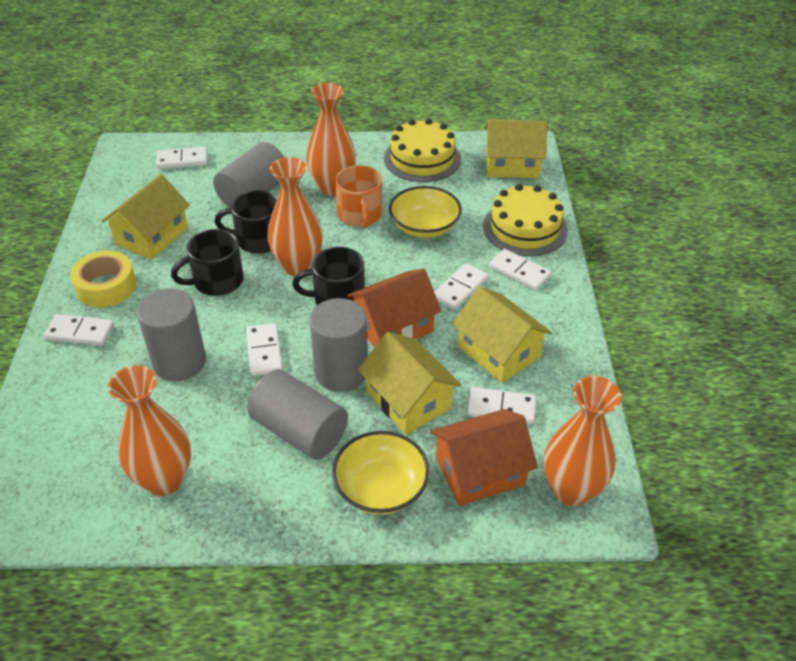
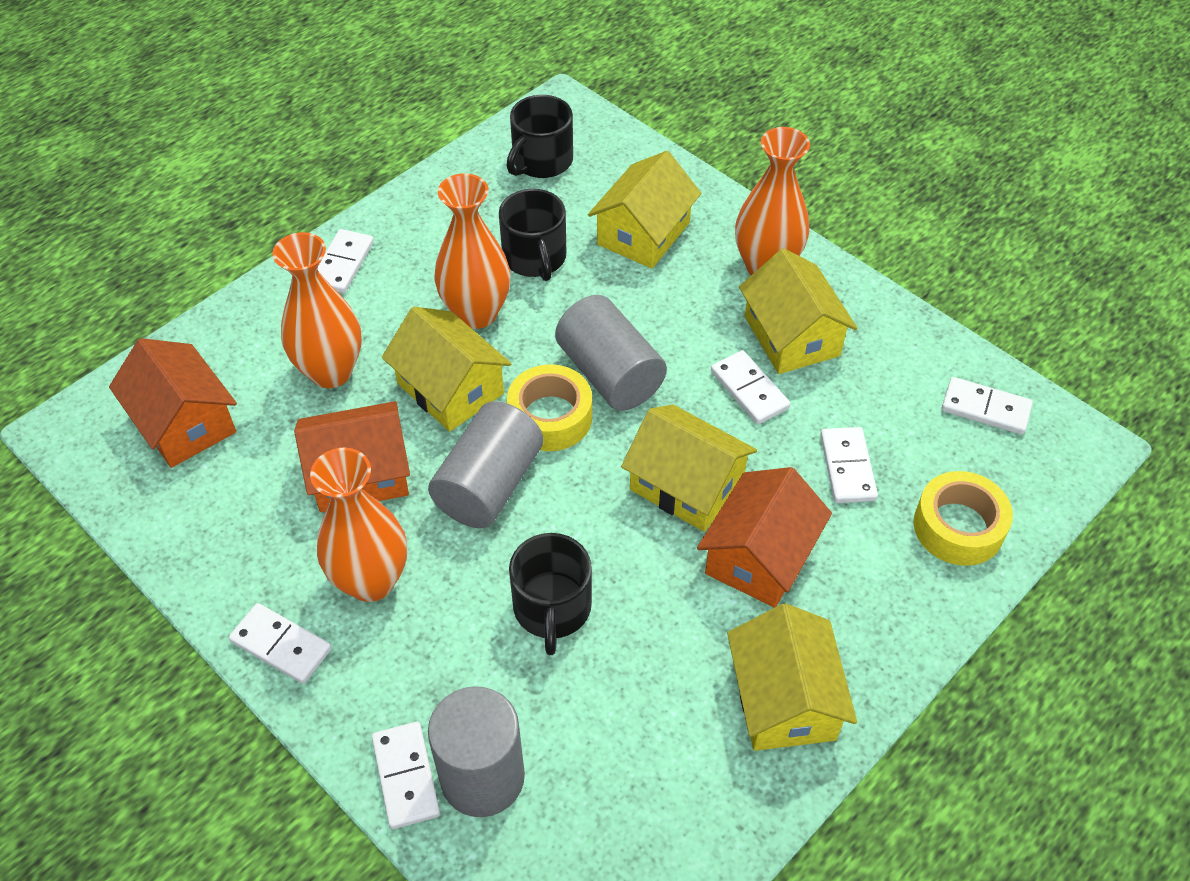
grey cylinder: [137,288,206,381] [213,142,285,208] [247,369,348,460] [309,298,368,392] = 4 -> [428,401,543,529] [428,686,525,817] [555,295,667,411] = 3
orange house: [347,268,441,348] [431,409,538,506] = 2 -> [109,338,237,468] [294,401,410,512] [697,467,832,608] = 3
orange mug: [335,165,382,228] = 1 -> none = 0
yellow bowl: [332,431,430,515] [389,186,462,238] = 2 -> none = 0
yellow cake: [384,119,461,182] [483,184,568,256] = 2 -> none = 0
yellow house: [101,174,190,260] [358,332,461,435] [452,287,552,383] [485,120,547,178] = 4 -> [382,307,512,432] [588,151,701,269] [621,404,757,532] [727,603,857,751] [739,248,858,374] = 5
yellow tape: [70,250,136,308] = 1 -> [507,364,592,451] [914,471,1013,566] = 2

